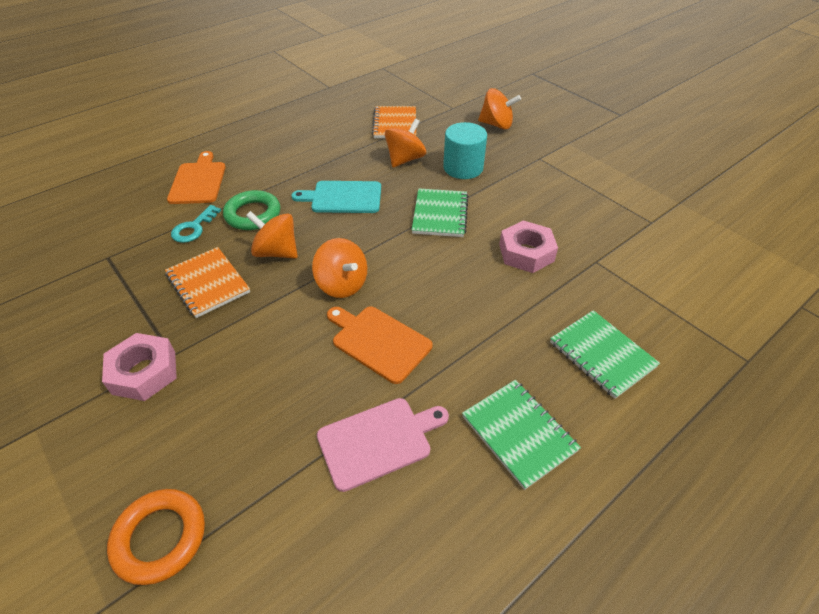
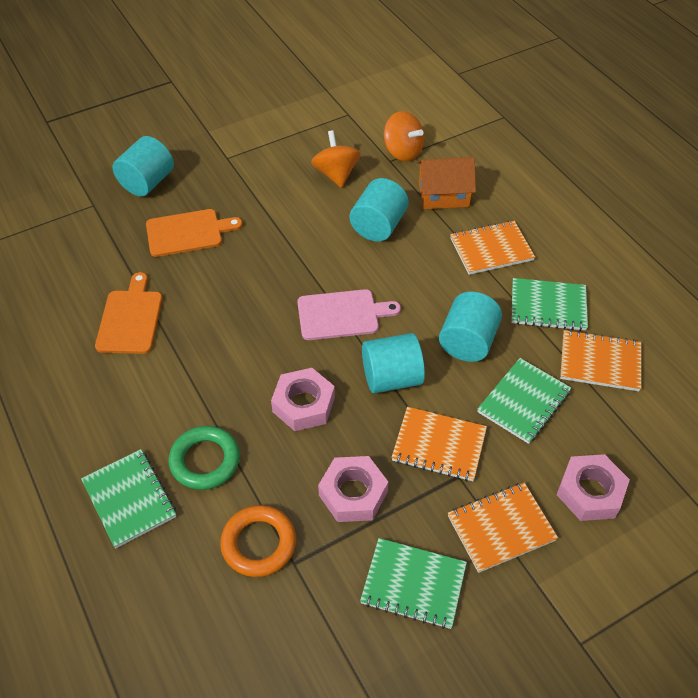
green notebook: [412,188,469,237] [462,380,581,490] [550,310,660,399] = 3 -> [81,449,176,548] [360,538,467,629] [477,358,571,444] [511,278,588,331] = 4
orange house: none = 0 -> [417,157,476,209] = 1
orange notebook: [165,247,250,318] [372,106,416,138] = 2 -> [391,407,487,481] [448,482,558,573] [450,220,535,275] [560,330,641,391] = 4
orange spinning top: [246,211,298,258] [312,238,367,298] [385,119,426,167] [478,88,521,129] = 4 -> [311,130,361,188] [384,111,424,161] = 2
pink nut: [102,333,177,401] [499,220,558,273] = 2 -> [271,368,335,431] [318,456,388,522] [556,454,630,521] = 3
turquoise cutting board: [292,181,381,213] = 1 -> none = 0
turquoise cylinder: [443,122,487,179] = 1 -> [113,136,174,197] [350,178,409,242] [362,333,425,394] [439,292,502,362] = 4
turquoise key: [171,205,221,243] = 1 -> none = 0

